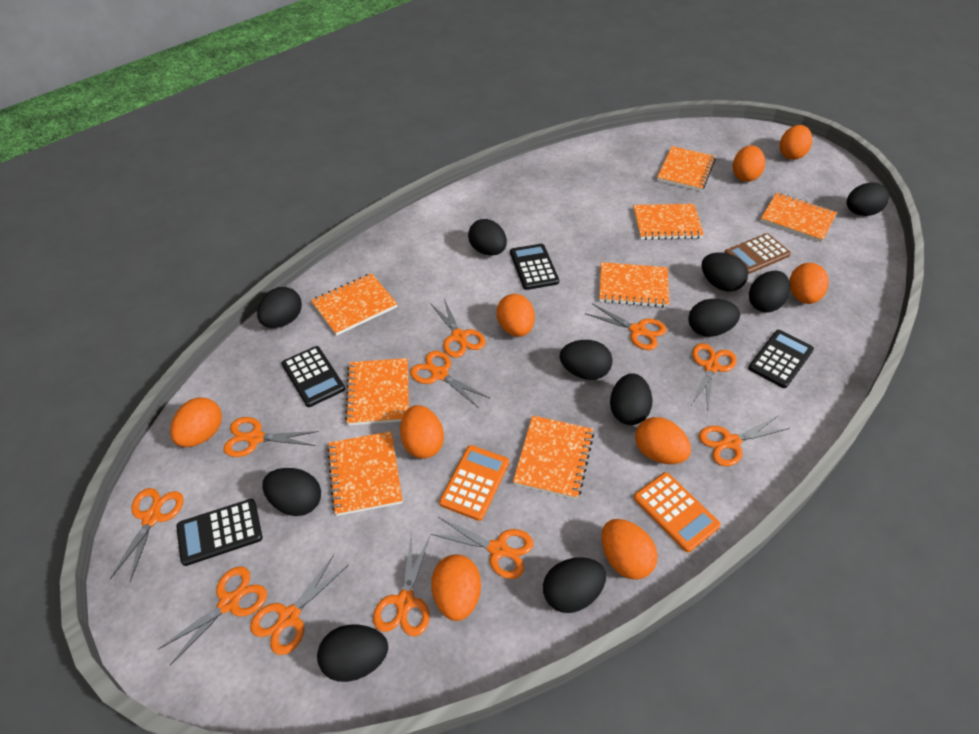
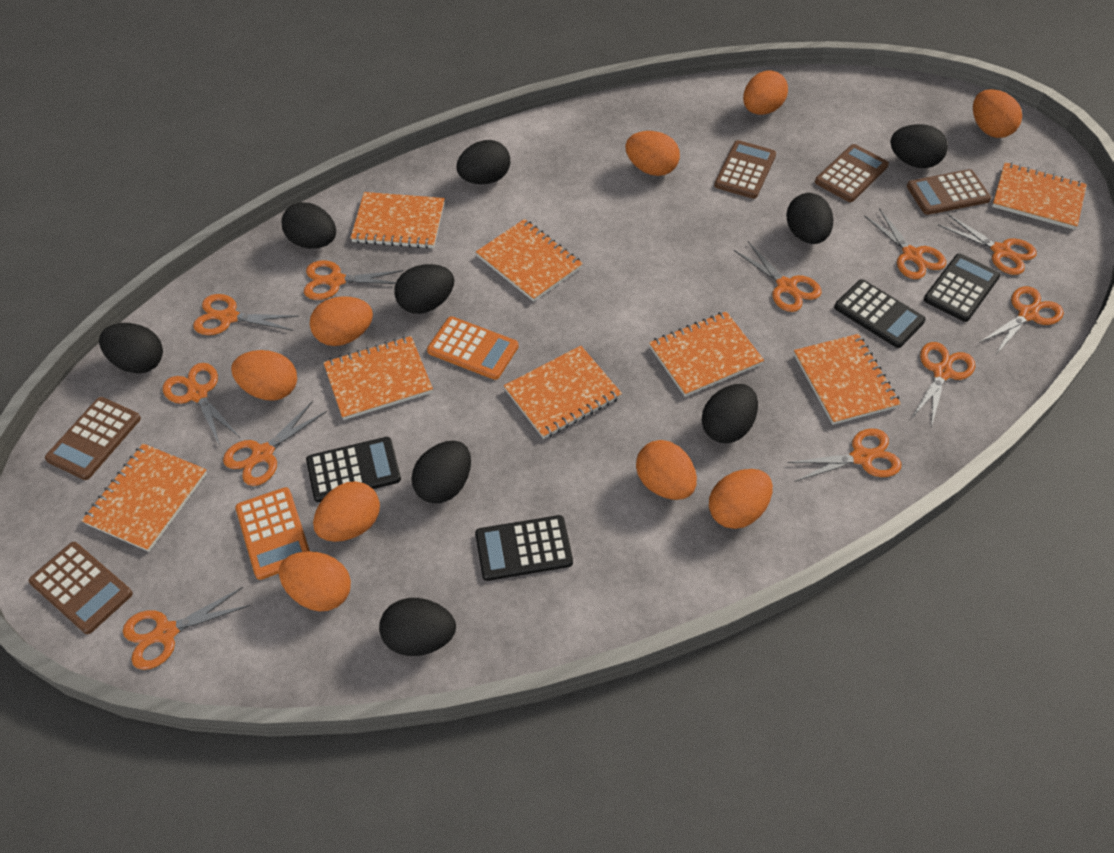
black egg: [257,287,302,328] [262,468,321,516] [317,625,388,682] [468,219,507,256] [543,557,606,613] [560,340,613,380] [610,373,652,425] [688,299,740,337] [702,252,748,292] [749,270,790,313] [847,182,889,216] = 11 -> [99,323,163,374] [282,202,336,249] [379,598,456,656] [394,264,454,314] [411,441,471,504] [456,140,510,184] [702,384,758,443] [786,193,833,244] [890,124,948,168] = 9
brown calculator: [724,233,791,274] = 1 -> [29,542,133,634] [45,397,141,480] [714,140,776,199] [815,144,889,202] [907,169,991,215] = 5

